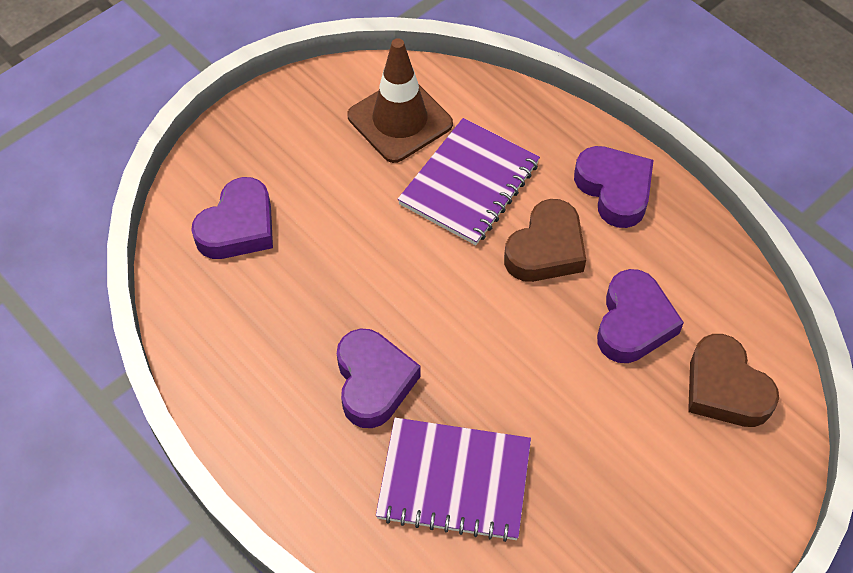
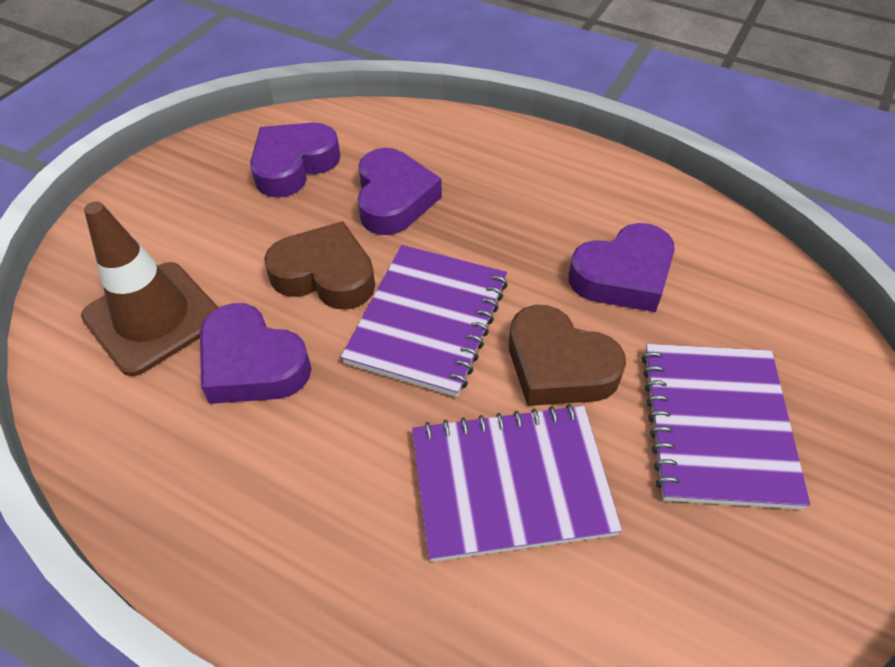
purple notebook: [376,418,531,542] [398,118,540,245] = 2 -> [341,245,508,397] [412,404,622,562] [642,344,810,510] = 3

